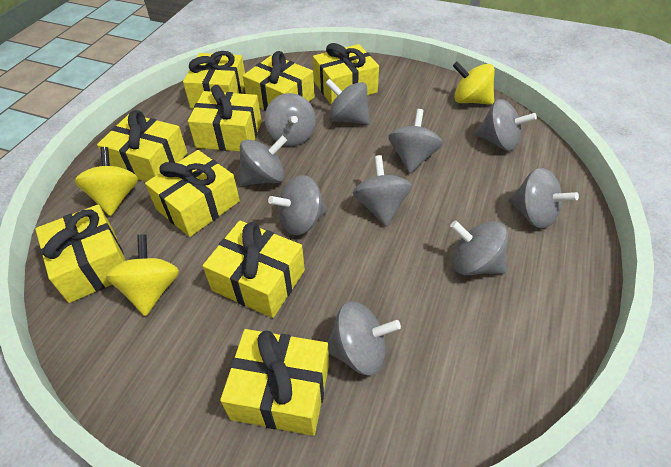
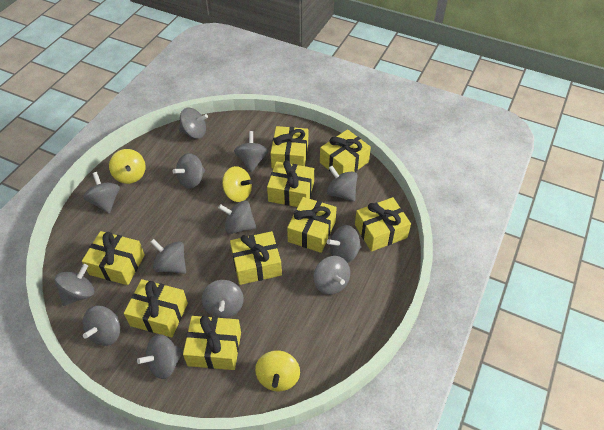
grey spinning top: [239,136,287,186] [264,93,316,146] [268,175,327,235] [325,78,370,125] [327,301,401,375] [353,155,412,227] [388,109,443,173] [450,221,508,275] [475,99,537,151] [509,168,579,229] = 10 -> [55,264,94,306] [83,172,120,214] [83,306,120,346] [137,334,183,379] [150,239,186,274] [172,153,205,188] [179,108,208,139] [202,280,244,318] [218,201,257,234] [234,131,268,173] [314,256,350,295] [327,166,358,202] [327,225,362,263] = 13

